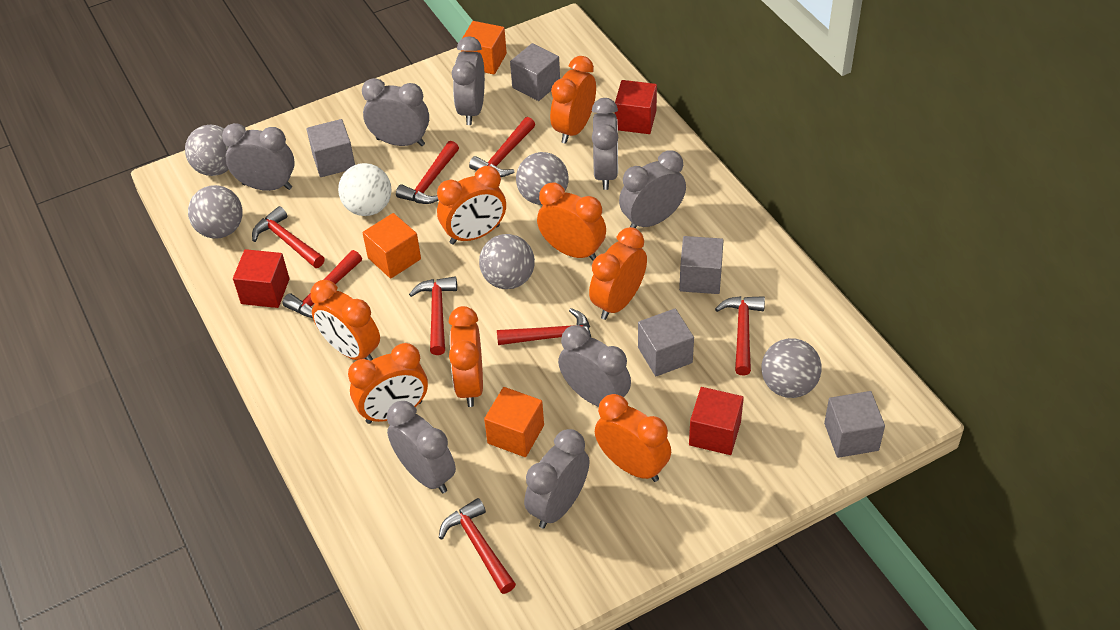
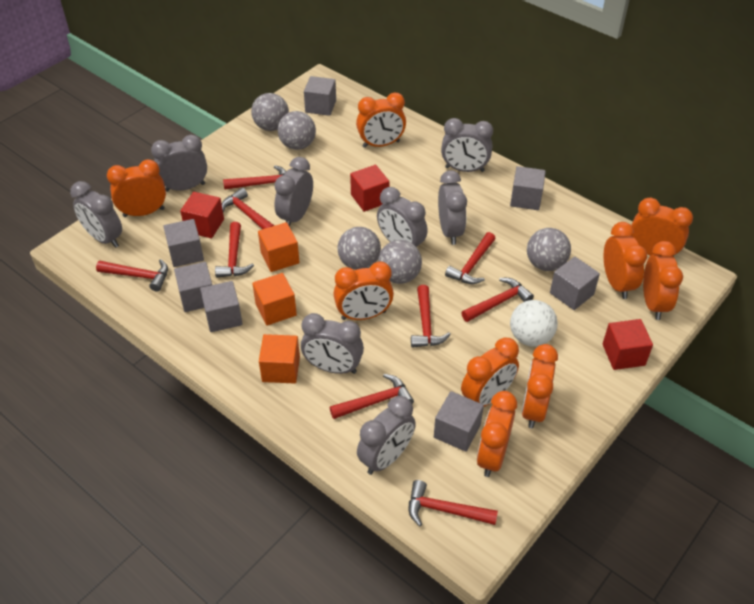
grey cube: [307,119,355,177] [510,43,560,101] [638,309,694,376] [679,236,724,294] [824,391,885,458] = 5 -> [163,219,204,267] [174,262,212,312] [200,281,243,332] [304,76,336,116] [434,391,484,452] [510,166,546,210] [550,257,600,310] = 7
orange clock: [310,280,380,361] [348,343,428,424] [437,166,506,244] [449,306,483,407] [537,183,606,261] [550,56,596,144] [589,227,647,320] [595,394,671,482] = 8 -> [107,159,166,217] [333,261,394,320] [356,92,406,148] [461,337,519,407] [477,391,517,477] [522,344,558,428] [604,222,647,299] [631,198,693,257] [643,241,683,320] = 9
red hammer: [252,206,325,268] [282,250,362,318] [396,141,459,204] [409,277,457,355] [439,498,516,594] [469,117,535,177] [497,308,591,345] [715,296,765,375] = 8 -> [96,259,168,292] [215,222,254,278] [222,188,275,229] [223,165,286,190] [330,374,414,419] [409,480,498,526] [411,285,451,348] [445,232,496,284] [461,278,534,322] = 9

